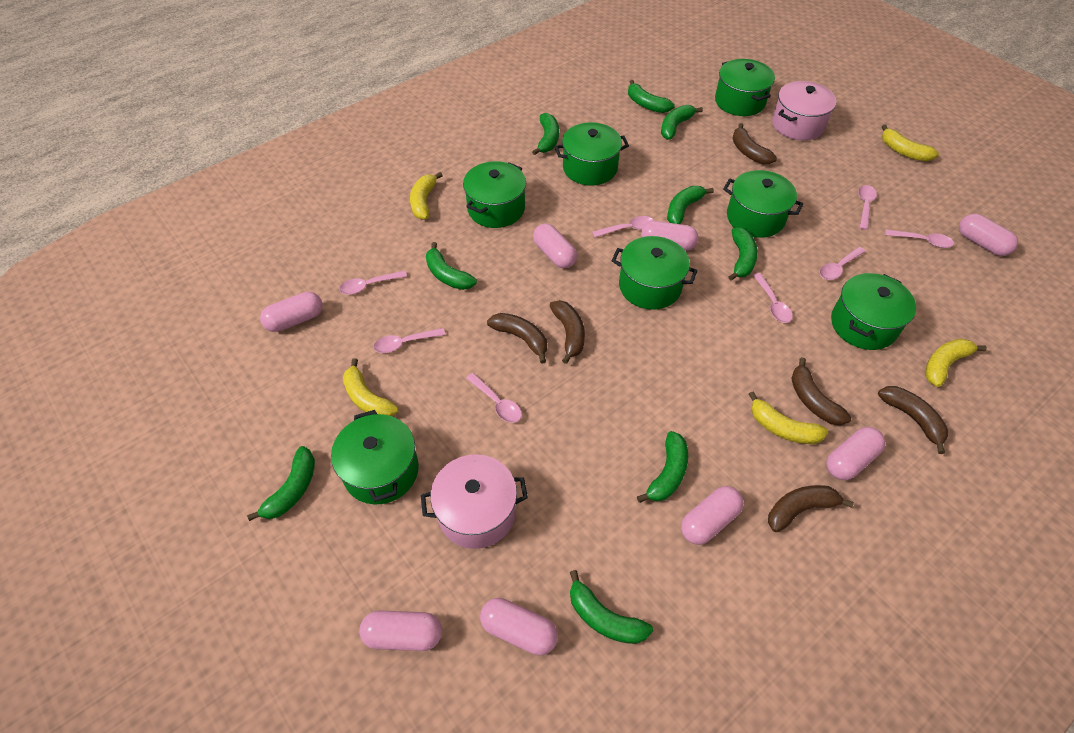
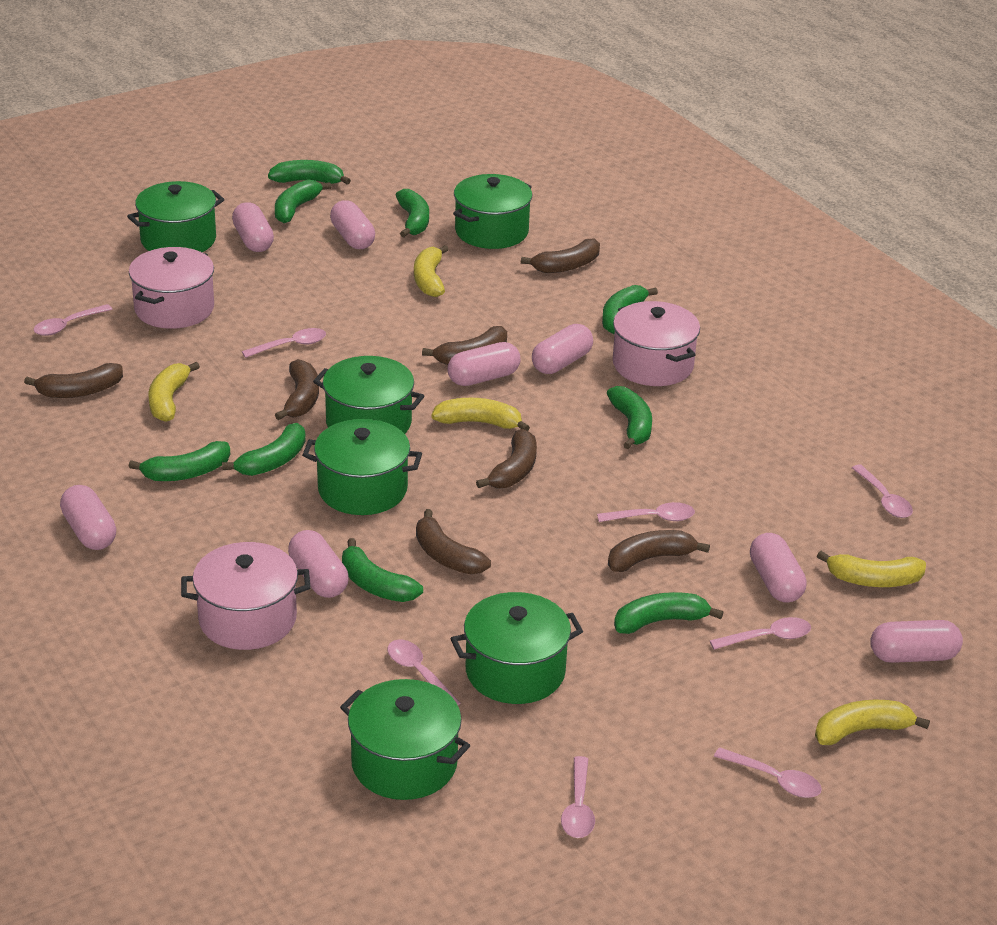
brown banana: [487,313,547,364] [549,300,585,364] [733,123,777,165] [768,485,854,532] [791,357,851,425] [878,386,948,454] = 6 -> [24,363,123,398] [275,359,319,420] [416,509,491,574] [422,326,507,365] [476,429,537,488] [521,239,600,273] [608,530,710,572] = 7
green pot: [331,410,419,504] [463,161,526,228] [555,122,629,186] [612,236,697,310] [715,59,775,116] [723,170,803,238] [831,273,916,350] = 7 -> [127,181,224,252] [302,419,422,515] [313,356,424,434] [340,679,470,800] [451,592,583,704] [453,174,532,249] = 6
pink pot: [421,454,528,549] [772,81,836,140] = 2 -> [129,247,214,329] [181,542,311,650] [613,301,700,386] = 3

